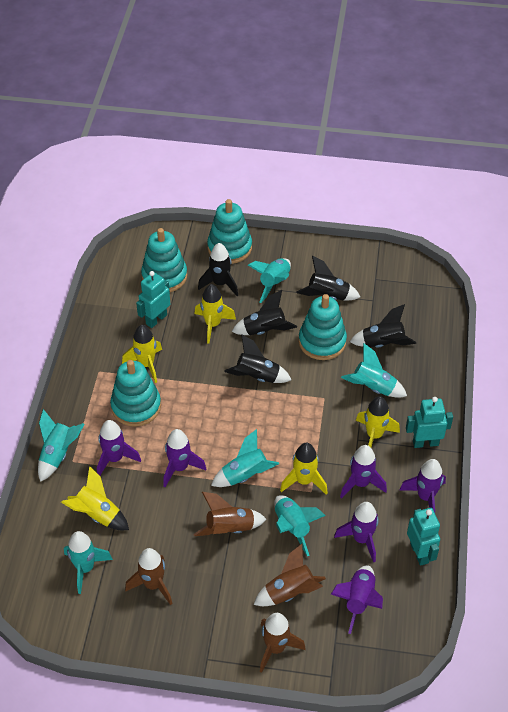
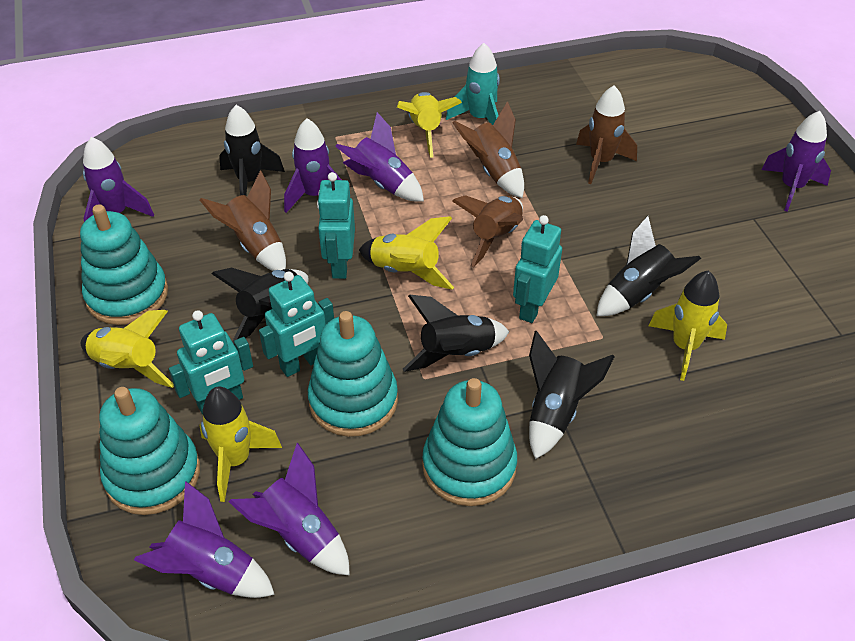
turquoise robot: [136,271,170,328] [406,397,453,448] [407,508,440,566] = 3 -> [169,310,253,415] [259,272,334,377] [317,172,355,279] [513,215,562,323] = 4
turquoise rocket: [38,409,84,482] [64,531,113,594] [211,429,279,487] [248,258,291,303] [274,495,326,556] [341,343,407,398] = 6 -> [446,43,500,125] = 1

